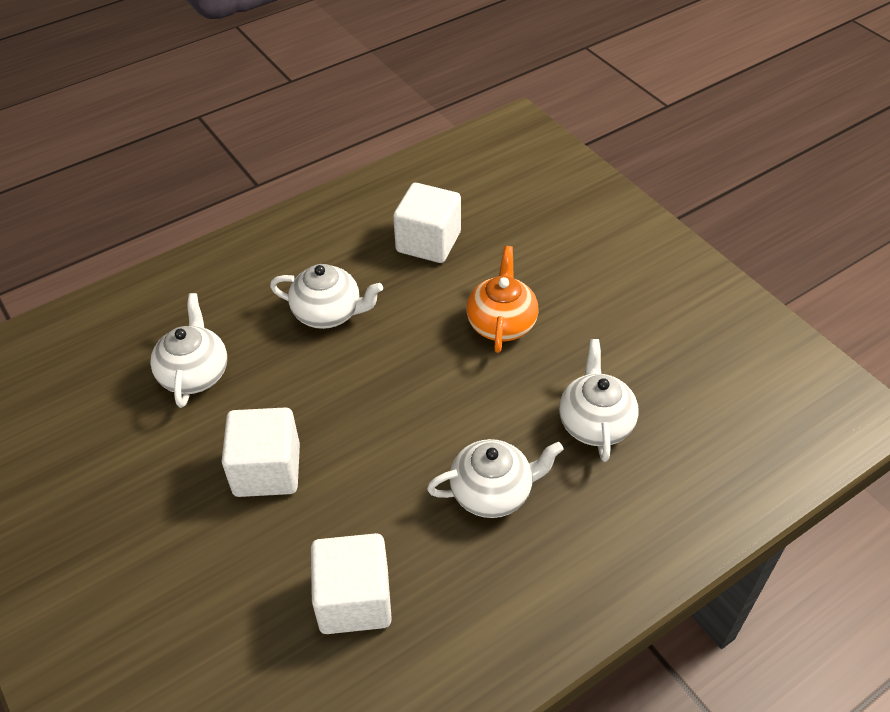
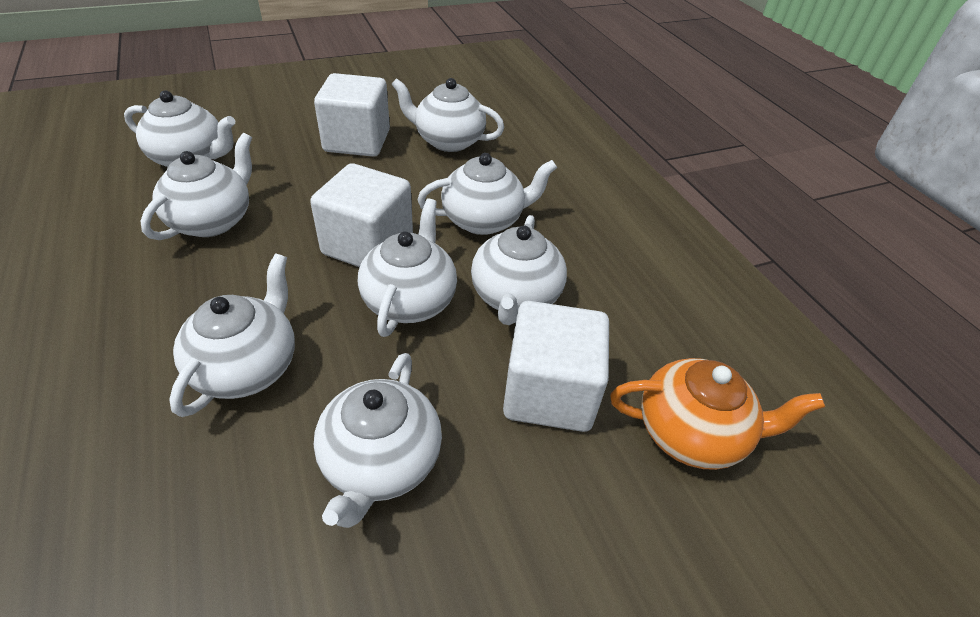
white teapot: [150,293,227,408] [270,264,383,329] [427,439,564,518] [559,339,639,462] = 4 -> [124,90,235,167] [140,133,252,240] [169,253,295,417] [314,353,442,528] [358,199,457,337] [391,78,504,152] [417,153,557,235] [471,215,567,325] = 8

